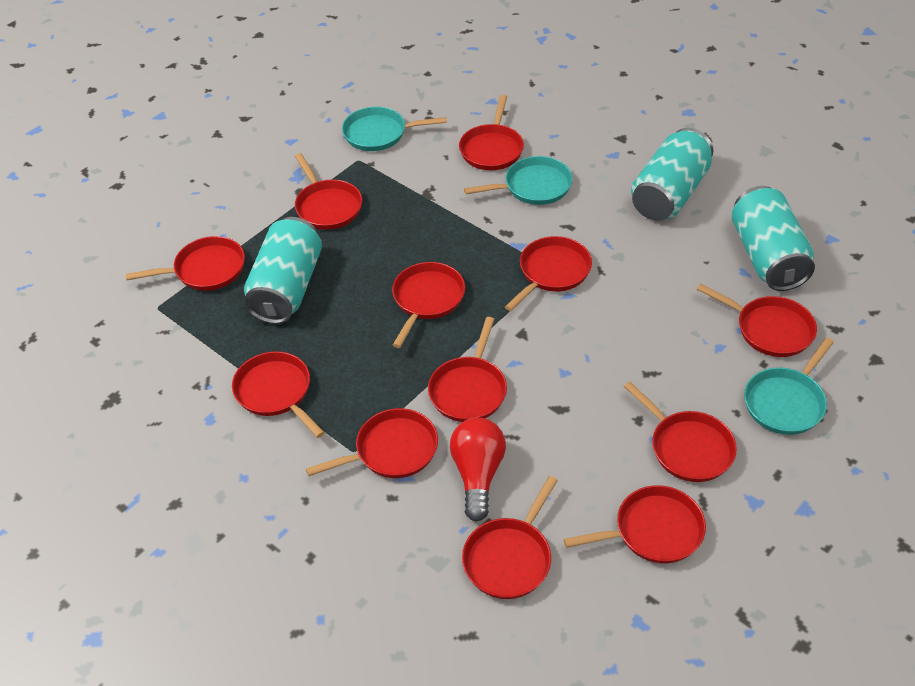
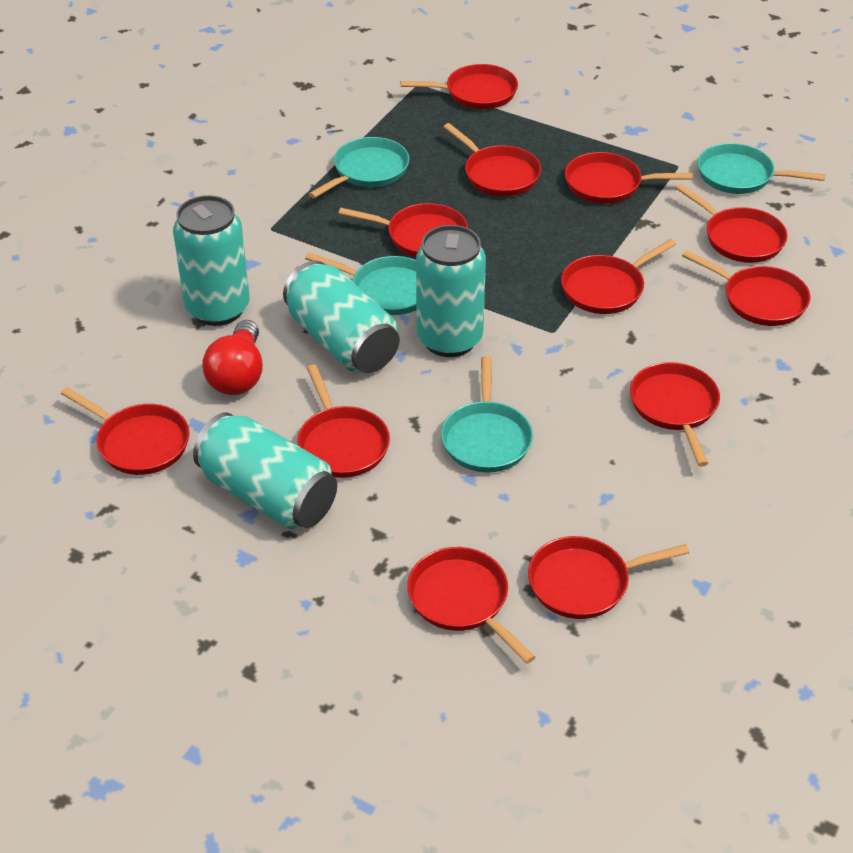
turquoise can: [244,217,322,324] [631,128,713,221] [731,186,815,291] = 3 -> [173,195,250,326] [193,412,337,529] [283,261,399,373] [416,225,486,357] = 4
turquoise pan: [342,107,447,151] [464,156,573,205] [744,337,834,435] = 3 -> [305,253,416,315] [309,137,409,199] [441,356,533,473] [698,143,826,194] = 4

